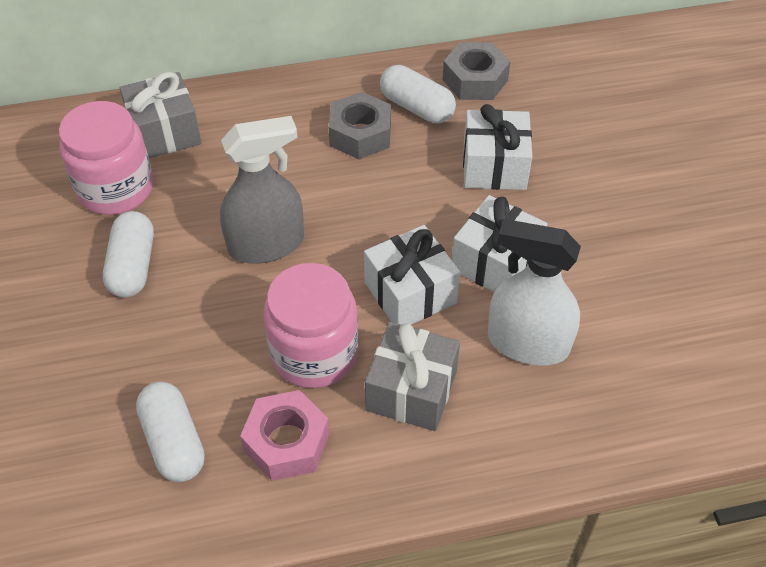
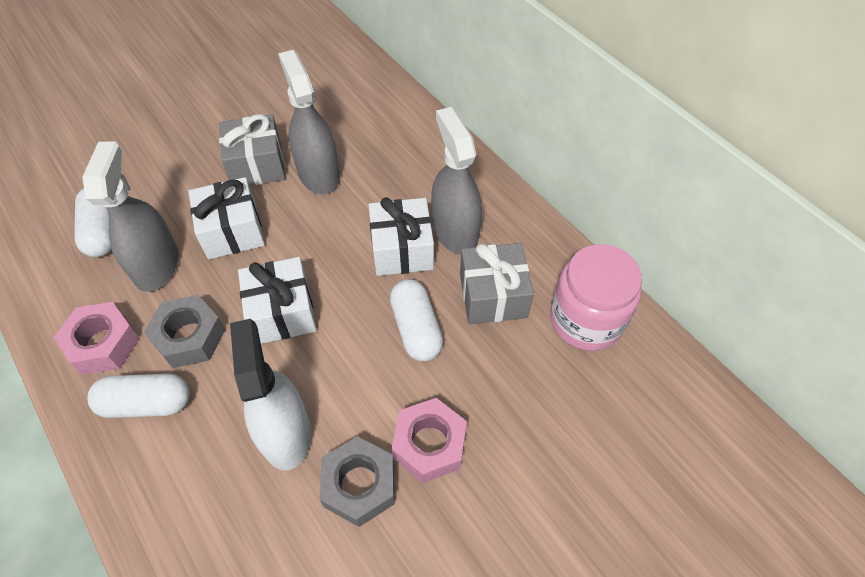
grey spray bottle: [220,116,304,264] = 1 -> [83,141,178,292] [278,50,340,194] [431,107,482,254] = 3
pink jar: [59,101,154,215] [263,263,359,388] = 2 -> [550,244,642,351] = 1
pink nut: [240,390,330,481] = 1 -> [53,302,140,375] [391,398,467,483] = 2

